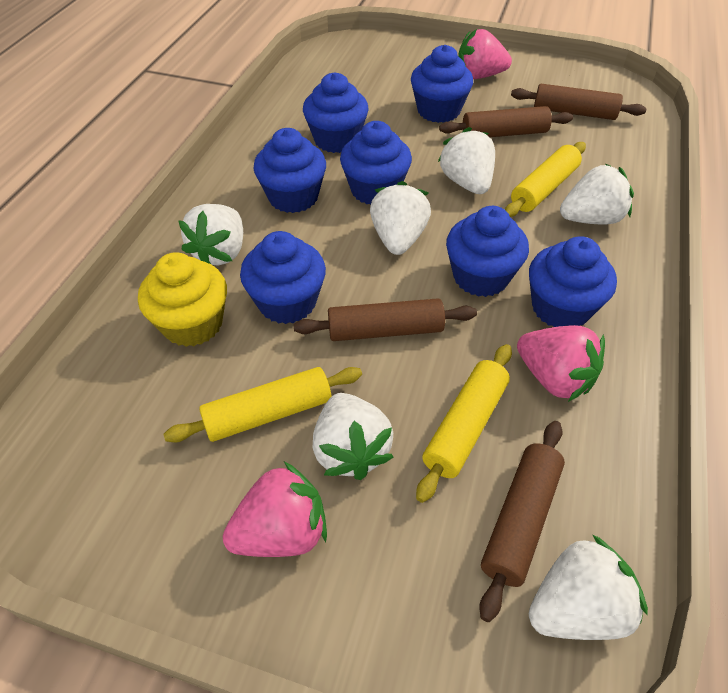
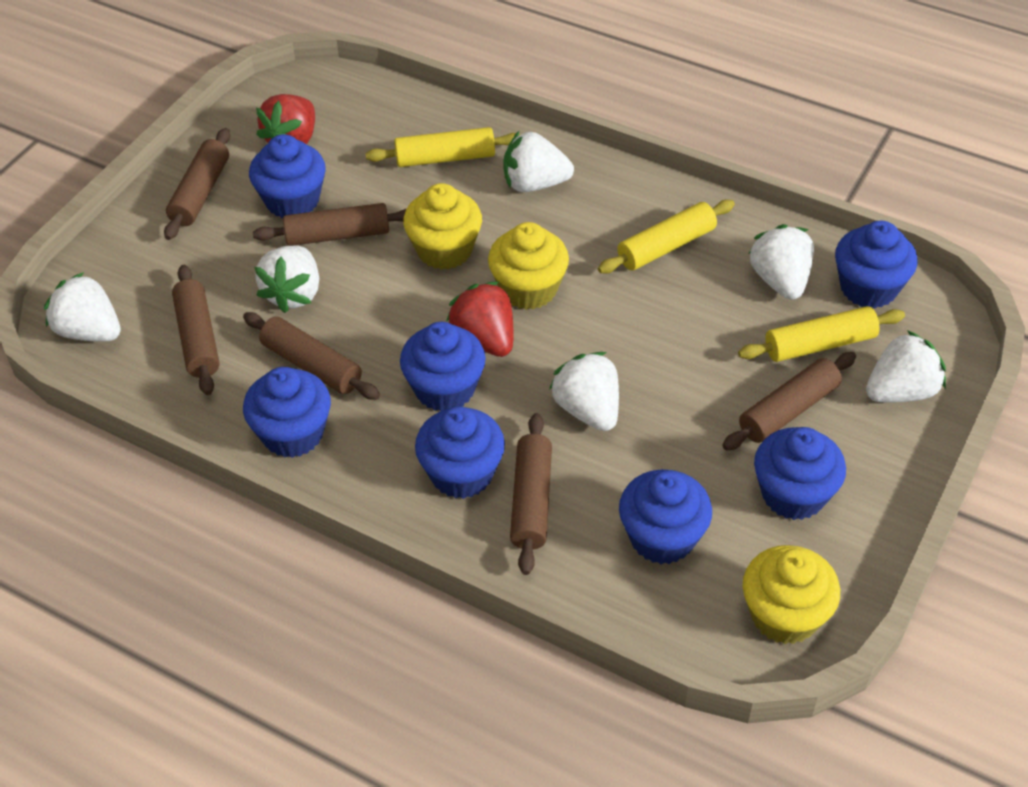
brown rolling pin: [294,298,477,341] [439,106,573,137] [479,421,565,622] [511,84,647,120] = 4 -> [164,128,230,240] [172,265,220,395] [243,312,380,400] [253,203,406,246] [510,413,552,575] [722,352,856,450] = 6
pink strawberry: [223,462,327,557] [458,29,512,79] [517,325,605,402] = 3 -> none = 0
red strawberry: none = 0 -> [256,94,315,145] [446,282,514,357] = 2
yellow cupcake: [138,252,227,347] = 1 -> [403,183,482,270] [488,222,569,310] [743,545,840,644] = 3

